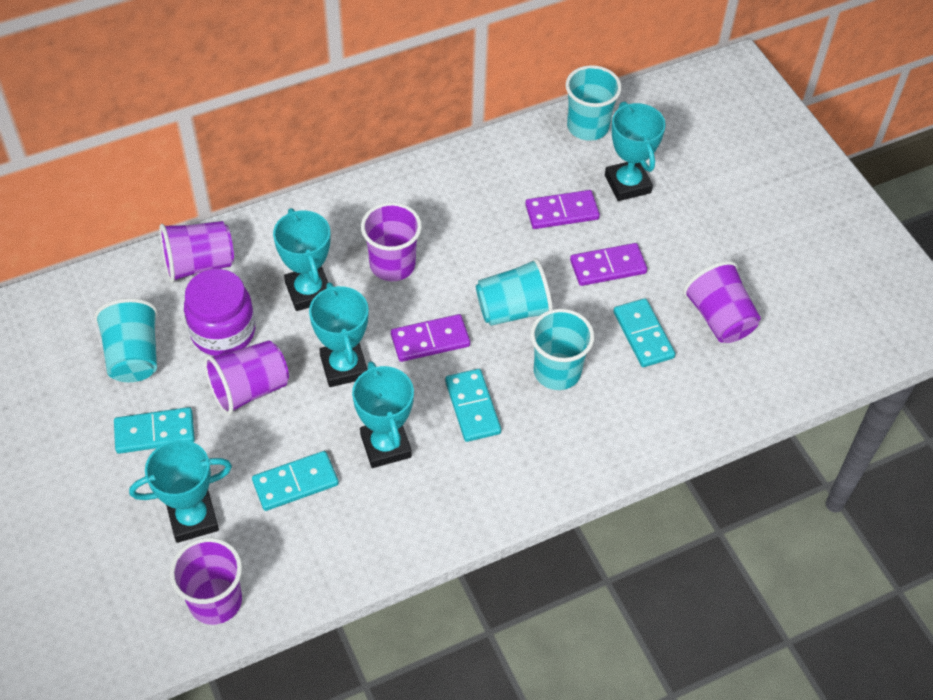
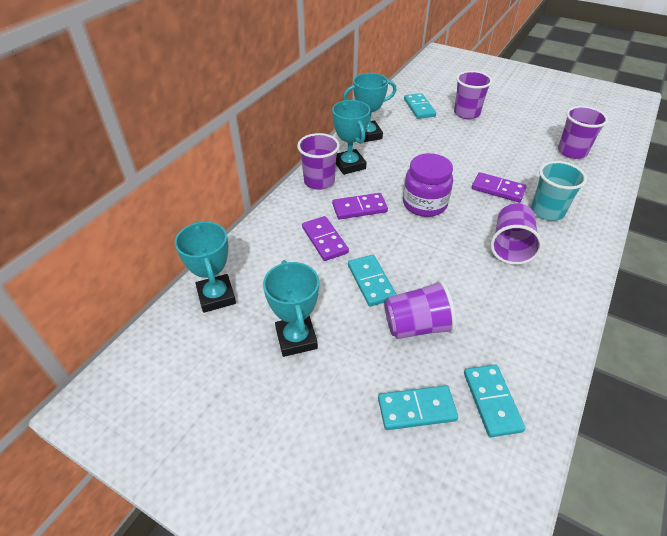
turquoise cup: [94,298,158,382] [476,258,553,326] [530,309,594,390] [566,65,622,141] = 4 -> [531,161,587,221] = 1
turquoise trophy: [129,440,232,543] [273,208,331,311] [309,282,369,387] [352,361,414,468] [605,102,666,201] = 5 -> [175,221,236,313] [263,260,319,357] [332,100,370,175] [343,73,397,142] = 4

